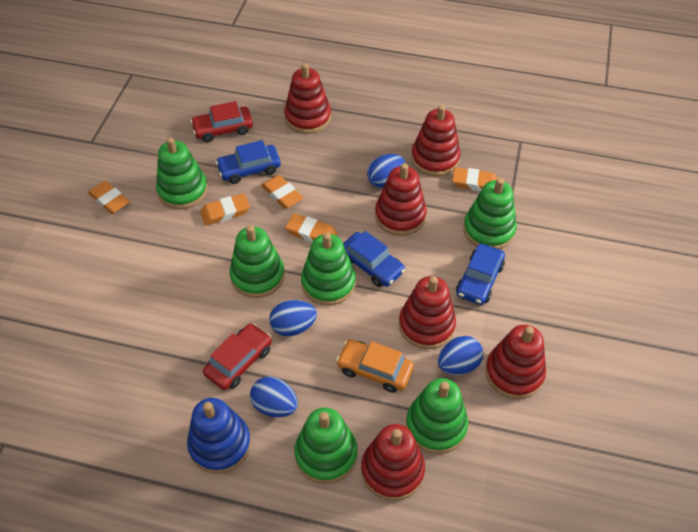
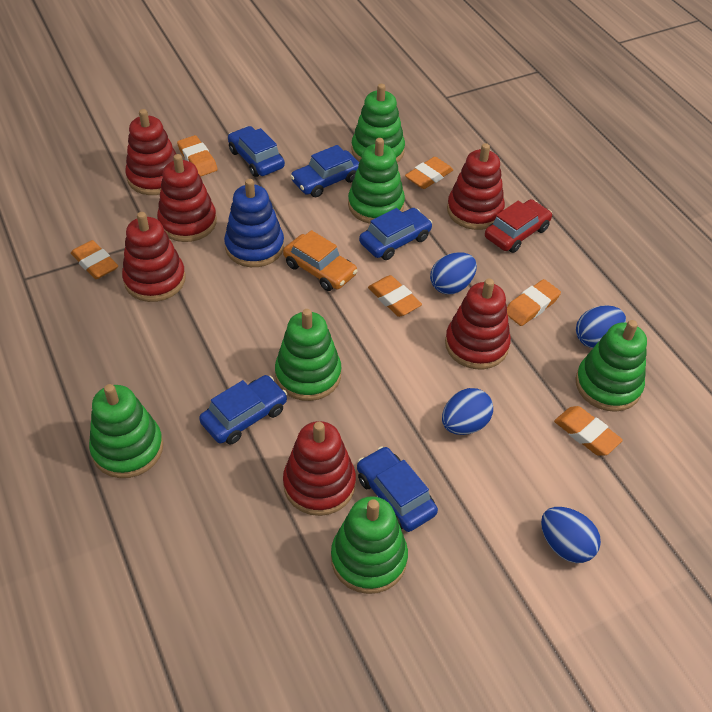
blue car: [216,140,281,184] [343,231,405,287] [456,244,505,305] = 3 -> [199,375,287,445] [228,126,285,177] [290,145,359,197] [357,446,438,532] [359,208,432,260] = 5
orange eraser: [88,181,130,214] [200,193,250,226] [261,175,303,209] [285,214,337,243] [452,167,498,192] = 5 -> [71,240,118,279] [177,135,218,177] [368,275,422,317] [405,157,453,189] [507,279,561,326] [554,406,623,456] = 6
red car: [191,101,253,142] [203,323,272,390] = 2 -> [485,199,552,253] = 1

